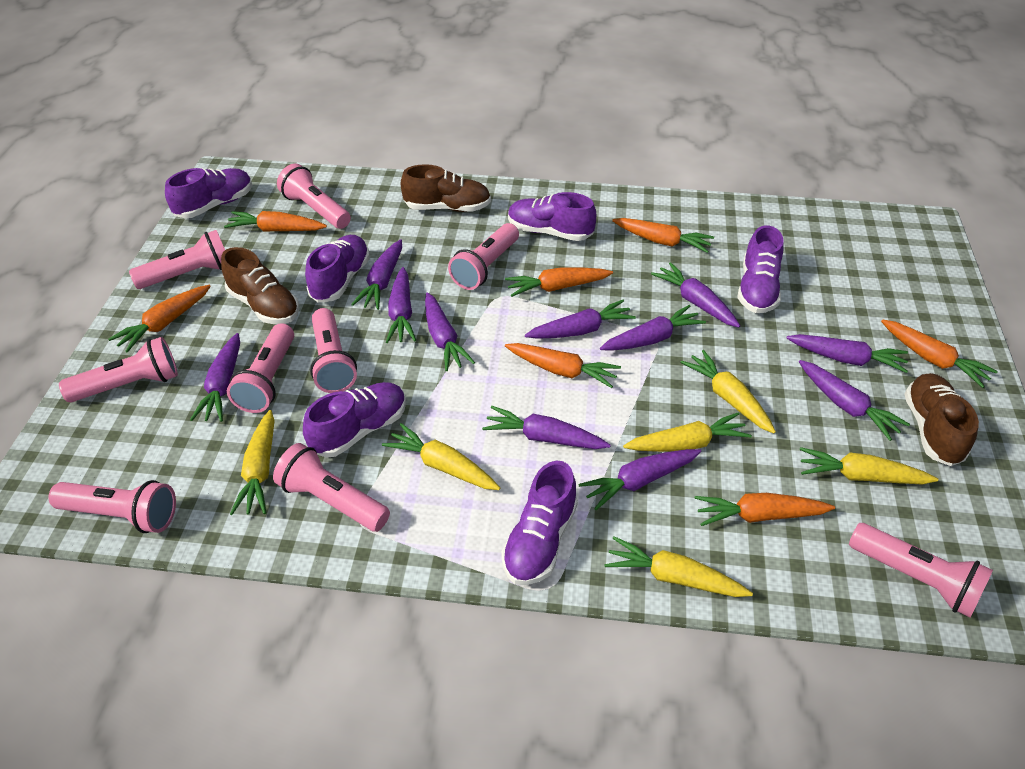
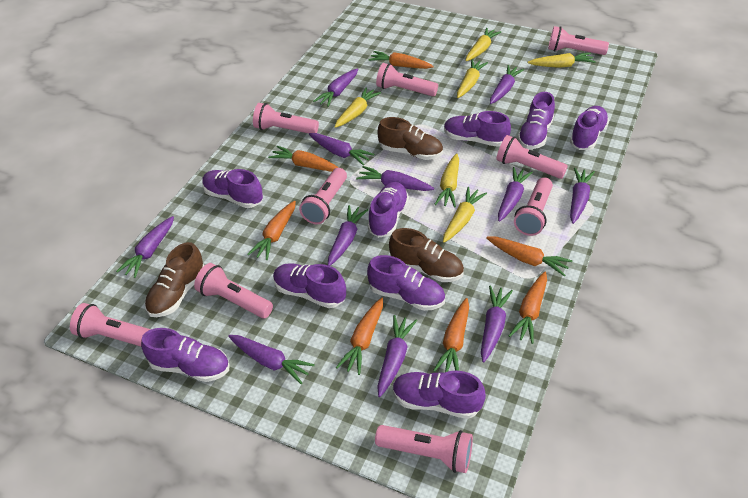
purple shoe: [165,168,252,218] [303,382,406,458] [305,235,370,303] [501,461,578,585] [508,192,596,241] [737,225,784,313] = 6 -> [141,328,230,382] [202,169,263,208] [273,263,346,308] [367,255,445,311] [368,182,409,238] [393,371,486,419] [444,111,511,147] [517,92,555,149] [570,106,609,150] = 9

